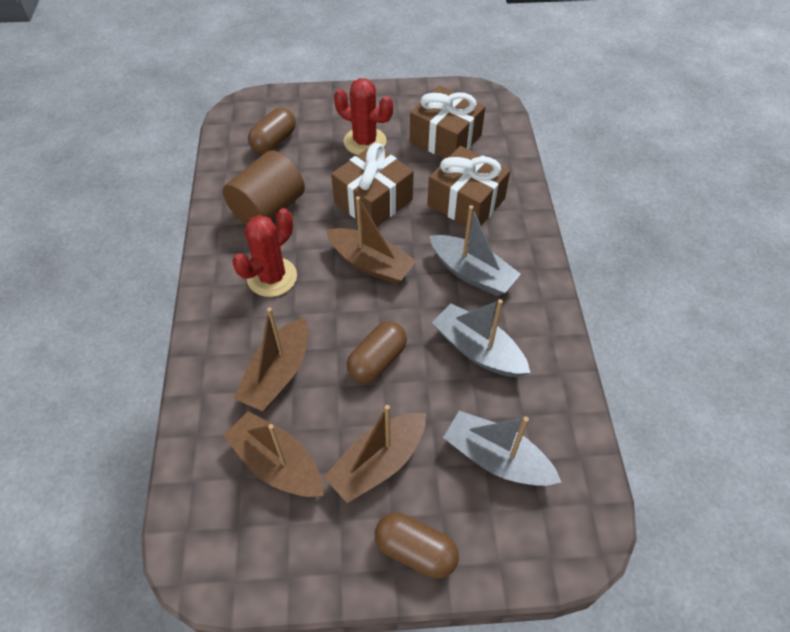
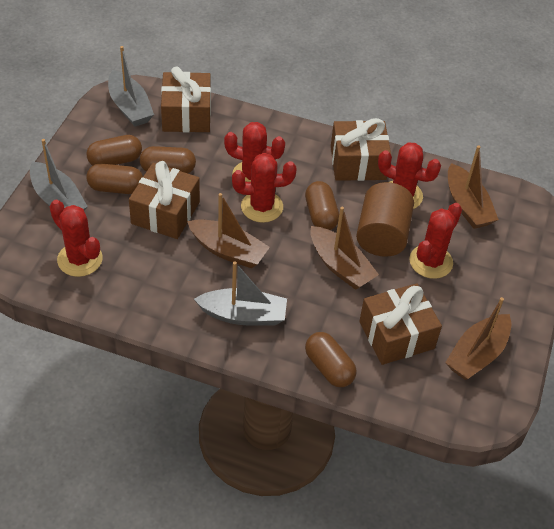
brown capsule: [248,108,296,154] [347,321,407,383] [375,513,459,579] = 3 -> [86,135,142,166] [86,164,143,194] [140,146,196,173] [305,181,339,230] [305,332,357,387] = 5
brown gift: [331,143,414,227] [410,86,485,159] [427,146,510,229] = 3 -> [129,161,200,239] [161,67,211,132] [331,118,391,181] [359,283,442,365] = 4
red cactus: [232,208,297,297] [334,78,393,155] = 2 -> [50,200,103,277] [224,122,285,182] [232,153,297,223] [378,142,441,209] [409,203,462,279] = 5

